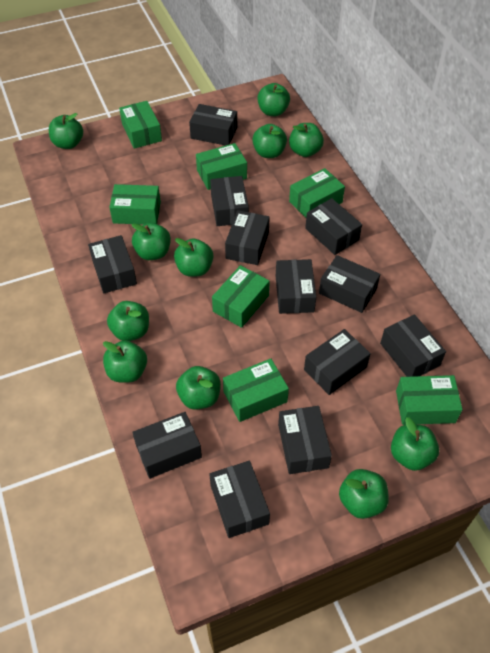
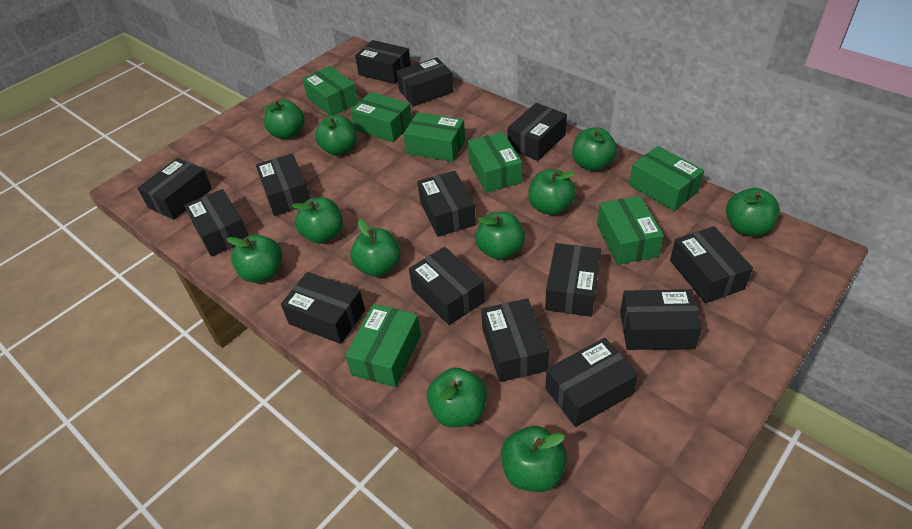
black box: [88,235,137,294] [132,412,202,479] [189,104,237,146] [209,461,270,538] [210,176,249,226] [225,210,270,265] [276,259,316,314] [278,406,332,474] [304,329,371,395] [305,198,362,255] [319,255,380,313] [380,314,446,377] = 12 -> [137,158,212,220] [184,189,249,257] [256,153,310,216] [281,272,365,344] [355,40,411,84] [396,57,454,106] [409,247,485,325] [417,171,476,237] [481,298,549,382] [507,103,567,161] [545,243,601,317] [545,338,638,427] [620,289,702,350] [670,226,753,303] = 14

